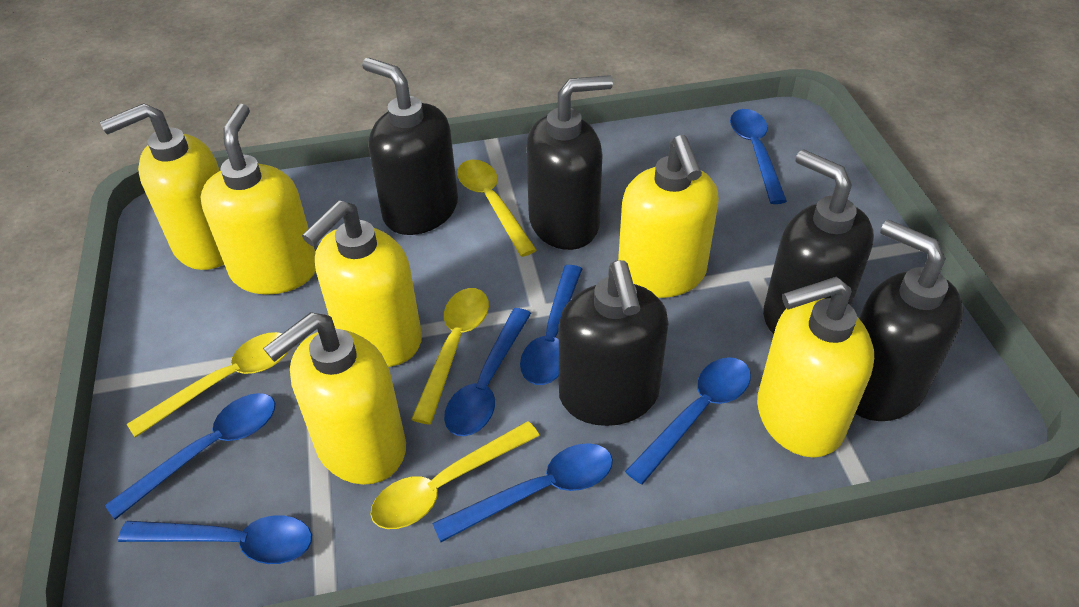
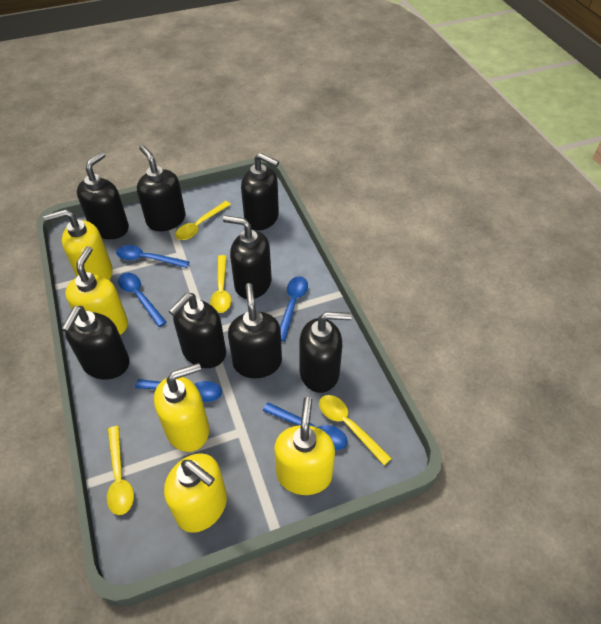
black soap dispenser: [362,58,458,235] [526,75,613,250] [559,260,668,426] [763,149,874,334] [855,219,963,421] = 5 -> [62,306,130,379] [77,152,129,239] [137,145,186,231] [169,293,226,368] [223,215,272,299] [228,283,282,378] [241,153,279,230] [300,312,352,393] = 8
blue spoon: [105,393,275,520] [118,515,312,564] [432,443,613,542] [444,308,531,436] [520,265,582,385] [625,357,751,485] [730,109,787,204] = 7 -> [116,245,190,268] [118,273,167,327] [135,379,222,402] [263,402,348,450] [280,276,308,341] = 5
yellow soap dispenser: [100,103,224,270] [201,104,316,295] [263,312,406,485] [302,200,422,367] [618,135,719,298] [757,276,874,458] = 6 -> [43,209,113,280] [65,246,128,335] [154,363,209,452] [164,453,227,533] [274,397,335,495] = 5

